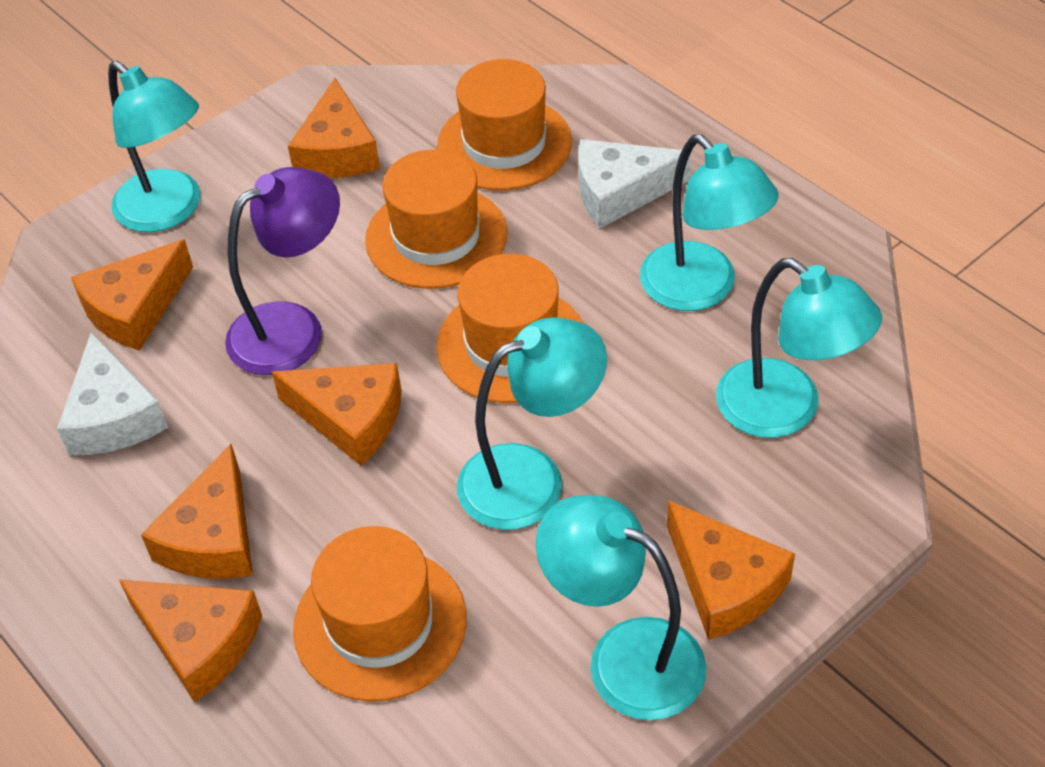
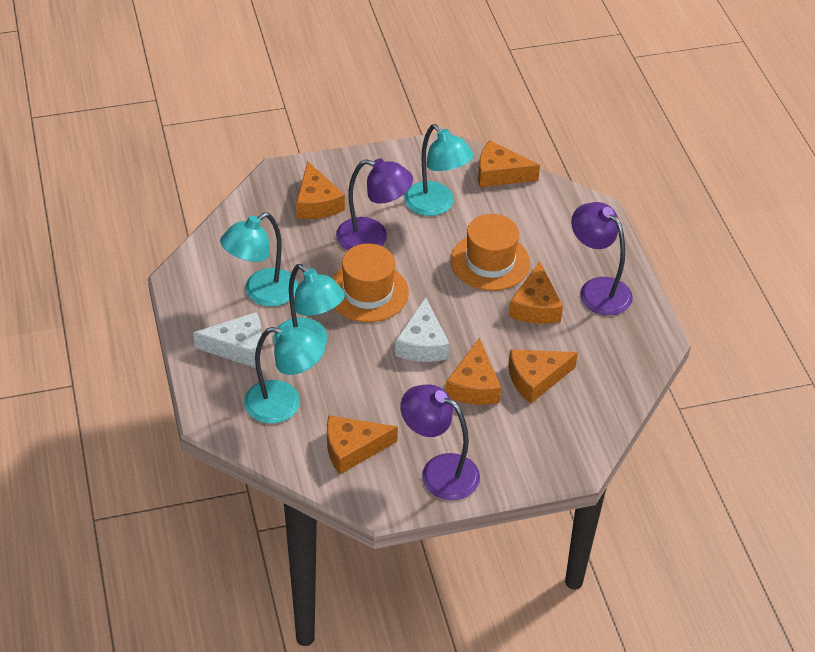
orange hat: [293,526,467,702] [365,149,507,289] [436,254,583,403] [437,59,572,190] = 4 -> [332,244,409,322] [451,214,530,291] = 2
purple lamp: [225,167,340,375] = 1 -> [336,158,413,250] [400,384,480,500] [571,202,633,315] = 3
turquoise lamp: [108,61,200,232] [457,317,607,530] [536,495,707,720] [640,134,779,311] [716,258,882,438] = 5 -> [220,212,298,306] [244,326,325,424] [274,264,345,345] [404,124,474,216] = 4

